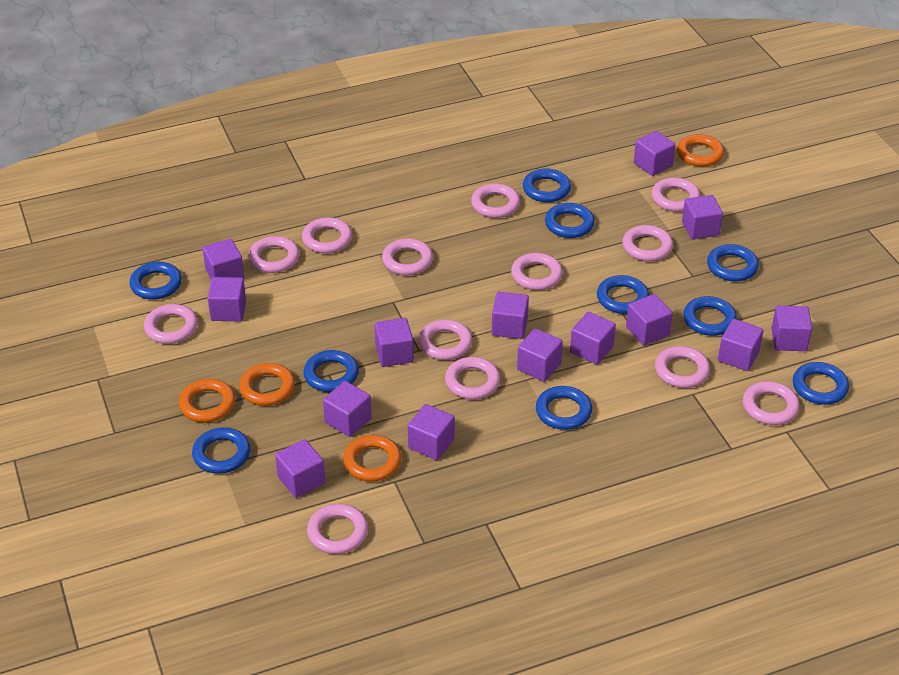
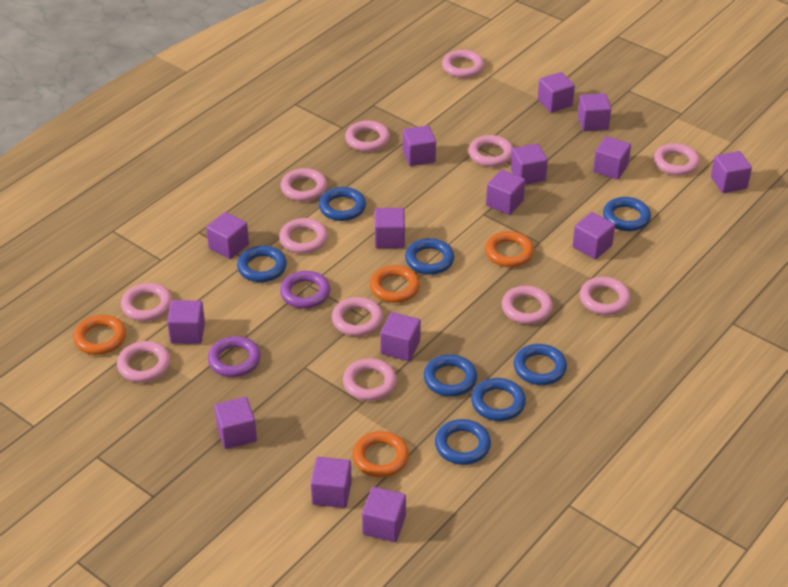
blue ring: [129,262,182,300] [192,427,250,474] [303,350,359,392] [523,168,571,202] [536,386,592,430] [545,203,595,238] [597,275,649,314] [683,296,737,336] [707,244,759,281] [793,362,849,405] = 10 -> [237,246,287,282] [319,187,366,221] [405,238,454,275] [424,354,477,397] [435,419,491,465] [471,378,526,421] [514,344,567,385] [603,197,651,231] = 8
pink ring: [144,304,198,344] [248,236,299,273] [302,217,352,253] [307,504,368,554] [382,238,433,275] [418,319,472,360] [445,357,500,399] [471,183,520,218] [511,253,563,290] [622,225,673,261] [651,177,700,212] [655,346,710,388] [743,381,800,425] = 13 -> [117,341,170,382] [121,283,172,321] [279,218,328,254] [281,168,327,201] [332,297,383,336] [343,358,397,401] [345,121,390,152] [442,50,484,78] [468,135,513,167] [502,286,553,324] [580,277,631,315] [654,143,700,176] = 12
purple cube: [203,239,244,279] [208,277,246,321] [275,439,325,498] [323,381,372,437] [375,318,414,367] [408,404,455,460] [492,292,529,339] [517,328,563,382] [570,312,616,364] [626,294,673,345] [634,131,676,176] [682,195,723,239] [718,319,764,371] [771,306,812,351] = 14 -> [167,300,205,344] [206,212,249,259] [214,397,257,449] [311,457,352,508] [362,487,406,542] [375,208,405,248] [380,312,421,361] [403,125,436,166] [486,170,525,215] [511,143,548,185] [538,72,575,113] [572,212,615,259] [578,93,611,131] [593,136,631,180] [711,151,752,193] = 15
purple ring: none = 0 -> [208,336,261,377] [280,271,331,309] = 2

